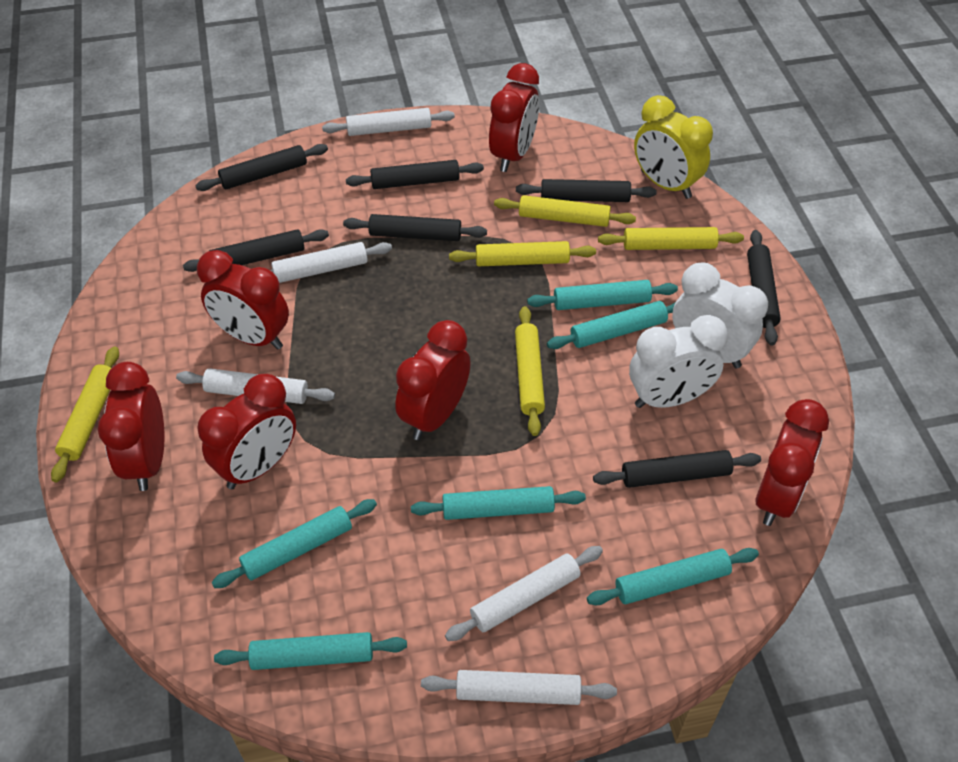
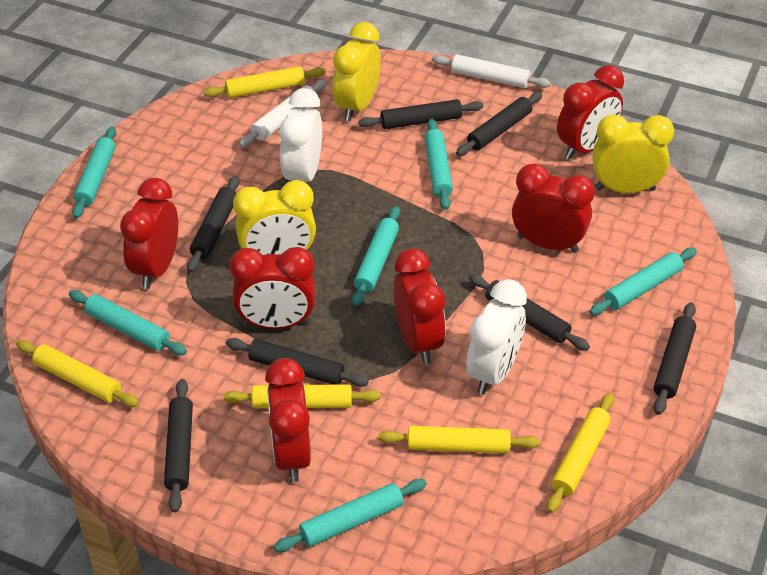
white rolling pin: [176,368,335,404] [270,242,392,283] [322,108,455,136] [421,670,617,705] [445,546,603,641] = 5 -> [239,80,327,147] [432,54,551,88] = 2
yellow clock: [634,95,713,199] = 1 -> [233,180,316,255] [333,22,381,121] [592,115,674,193] = 3

